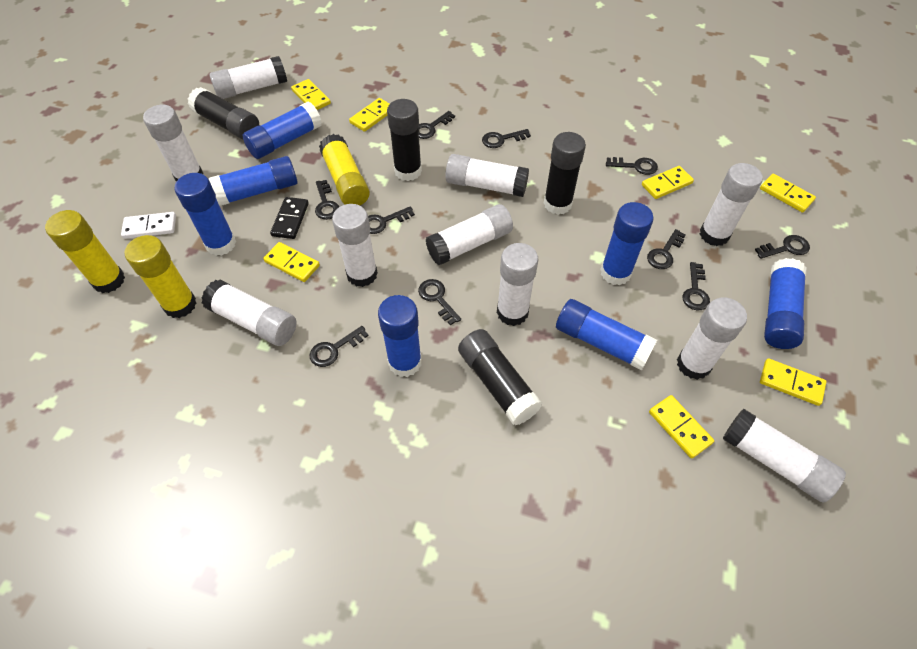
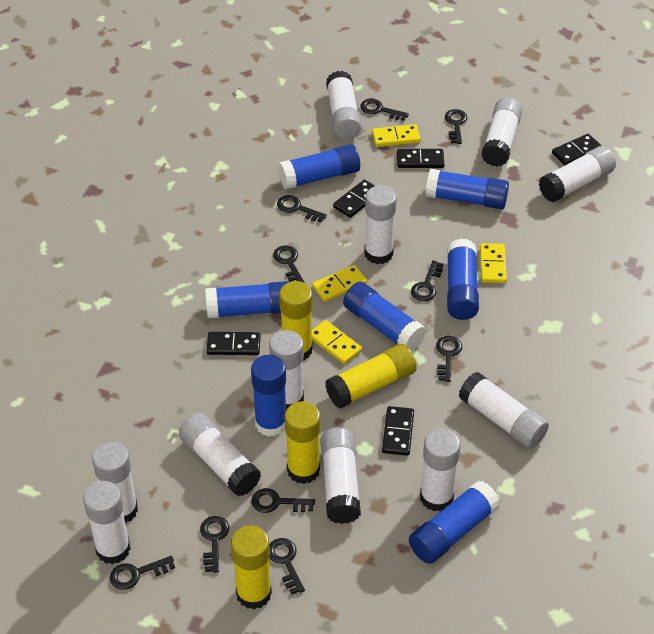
black domino: [270,197,309,239] = 1 -> [207,332,261,355] [333,180,375,218] [382,406,414,456] [397,149,444,168] [552,134,602,165] = 5
black glue stick: [188,87,259,140] [387,99,422,181] [458,329,542,426] [544,132,586,215] = 4 -> none = 0
white domino: [121,212,176,239] = 1 -> none = 0
white glue stick: [143,105,203,181] [202,280,297,346] [209,56,287,99] [332,204,378,287] [426,204,513,265] [445,154,529,197] [497,243,539,326] [677,297,747,380] [700,163,763,246] [723,409,846,503] = 10 -> [83,481,131,564] [92,441,138,524] [179,413,261,496] [269,330,304,410] [321,427,361,524] [326,71,361,139] [364,185,397,264] [420,429,460,512] [459,372,549,449] [481,97,522,167] [539,146,616,203] = 11
yellow domino: [263,242,320,282] [291,79,331,110] [349,98,390,132] [642,166,694,199] [649,395,714,459] [760,174,816,213] [760,358,826,406] = 7 -> [312,265,367,302] [312,320,362,364] [372,124,421,147] [480,243,507,283] = 4
yellow glue stick: [45,210,125,293] [125,235,196,318] [319,134,370,205] = 3 -> [231,525,272,609] [279,281,313,361] [285,401,320,484] [325,344,417,408] = 4

